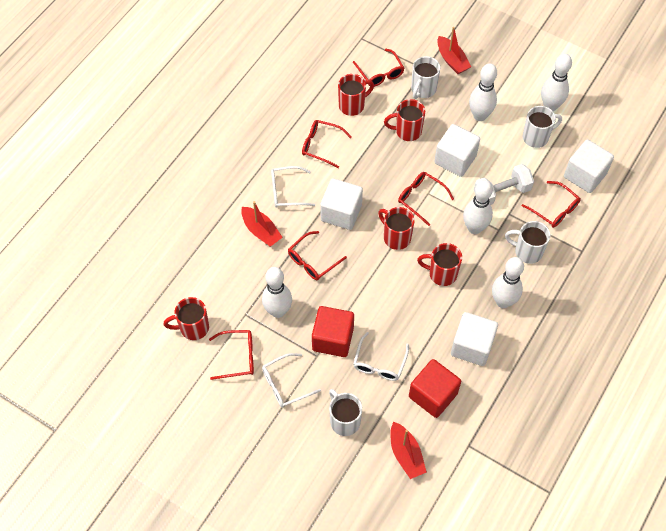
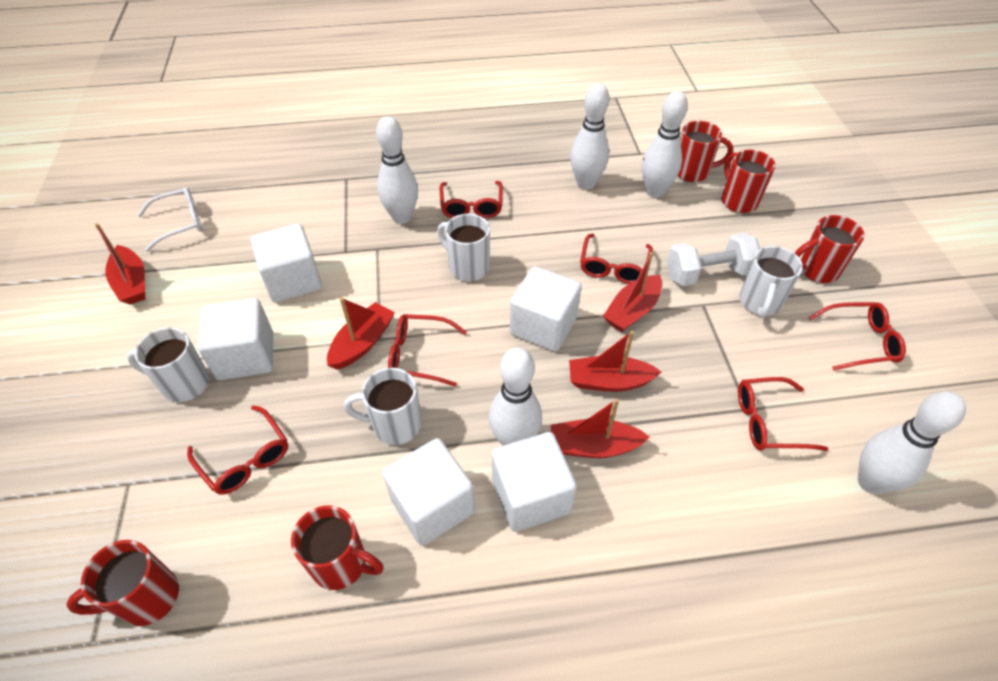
red boat: [241,201,283,247] [390,422,427,479] [438,27,471,74] = 3 -> [95,223,145,305] [327,297,395,370] [551,399,650,458] [569,331,661,392] [603,252,662,332] = 5
red cube: [312,306,354,357] [409,359,461,418] = 2 -> none = 0
white cube: [320,178,363,230] [434,124,480,177] [451,312,498,366] [564,139,614,193] = 4 -> [198,298,273,381] [251,223,322,303] [382,438,475,546] [492,432,577,532] [510,266,582,352] = 5
white glasses: [262,353,321,407] [271,166,315,208] [353,332,409,381] = 3 -> [137,187,203,252] = 1

